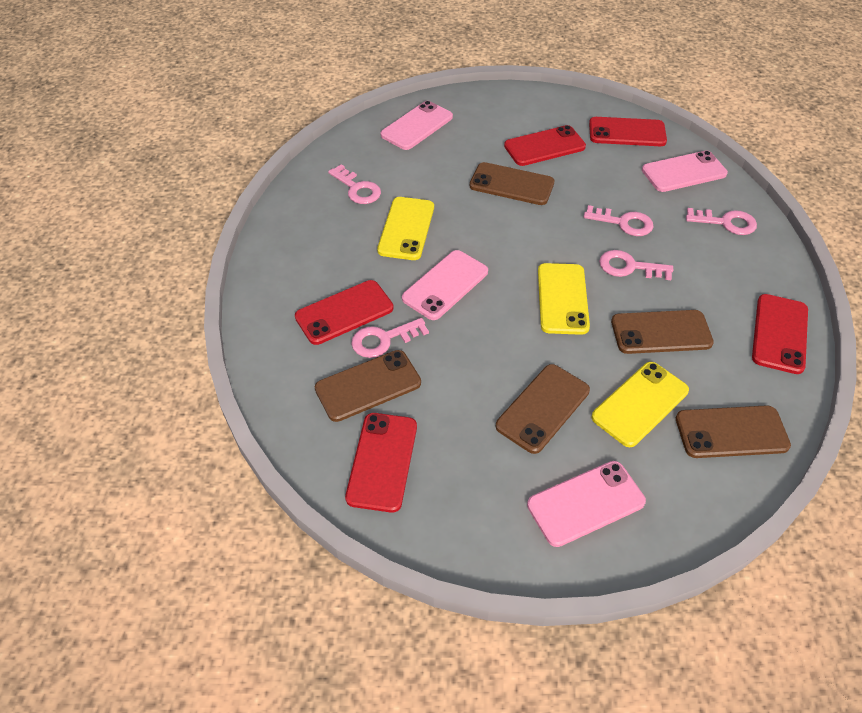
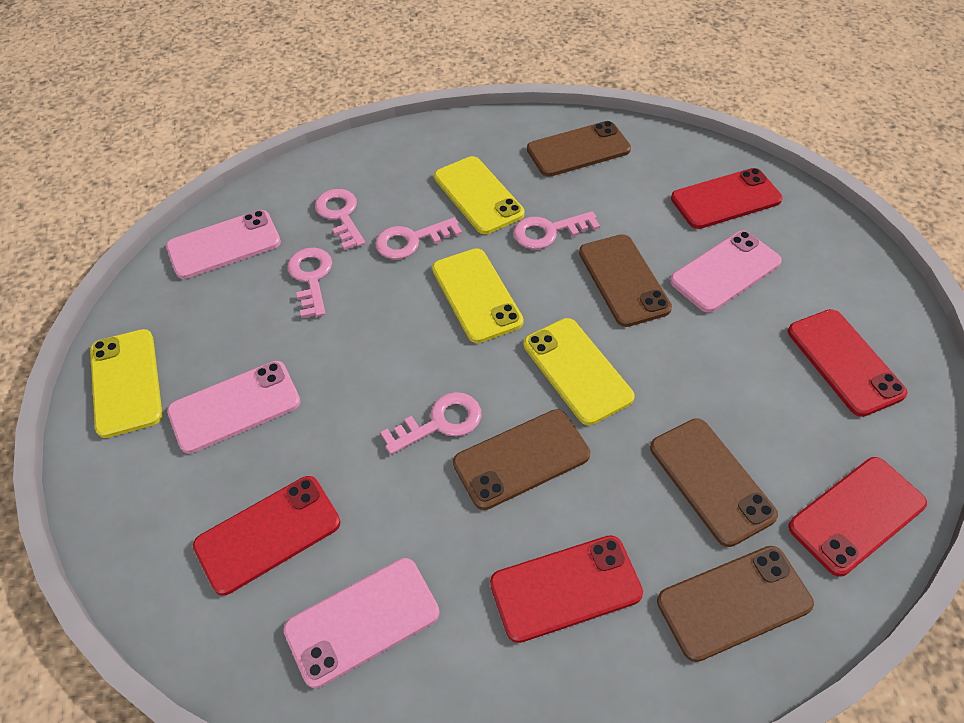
yellow phone: [377,197,434,260] [538,263,590,335] [592,362,689,447] = 3 -> [90,329,162,438] [432,248,524,343] [434,156,525,234] [524,318,635,425] = 4

